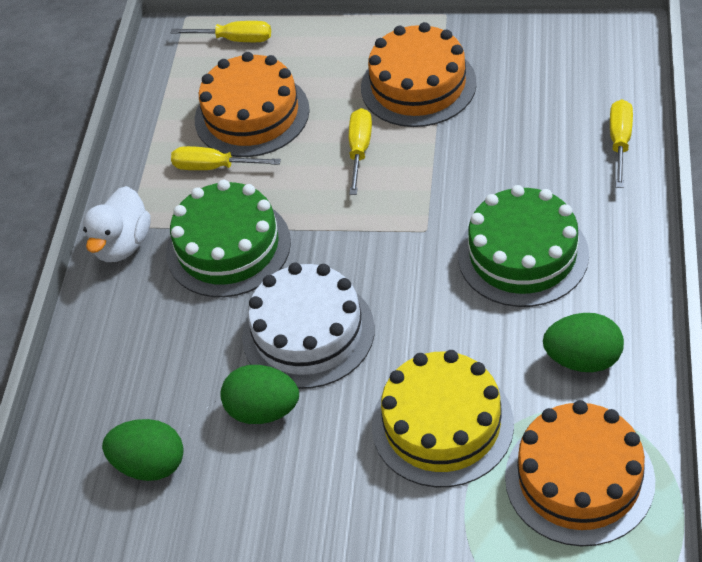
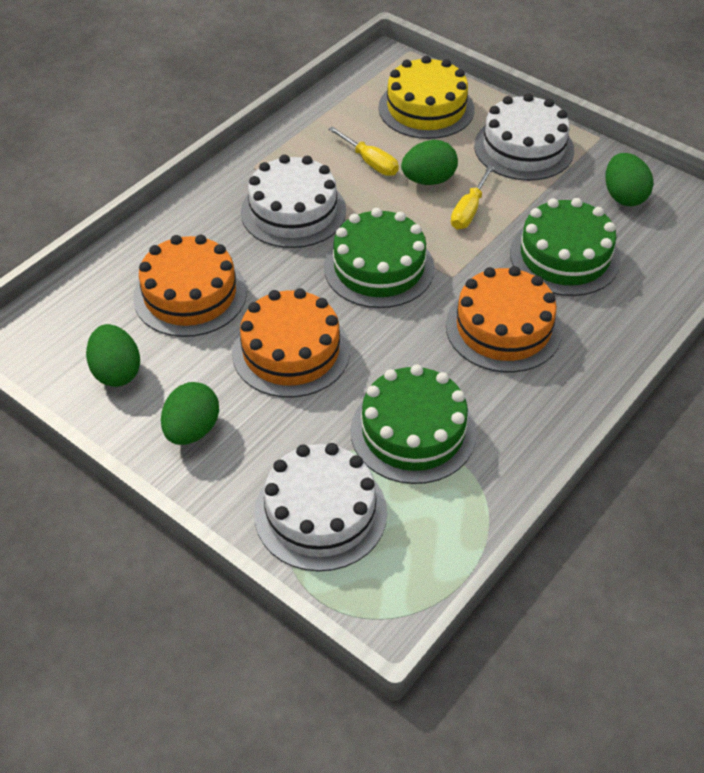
green cake: [166,180,291,297] [458,185,589,307] = 2 -> [324,208,435,308] [351,364,476,484] [510,198,621,296] = 3
green egg: [102,419,184,481] [220,365,299,424] [543,313,624,372] = 3 -> [86,324,140,387] [161,382,219,445] [401,140,458,185] [605,153,653,206] = 4
white cake: [242,262,375,389] = 1 -> [241,154,346,248] [254,443,387,572] [474,93,574,181] = 3
white duck: [83,186,151,262] = 1 -> none = 0
yellow screwdriver: [171,21,271,42] [171,146,281,170] [349,108,372,195] [610,99,633,188] = 4 -> [328,126,399,176] [451,165,494,229] = 2

